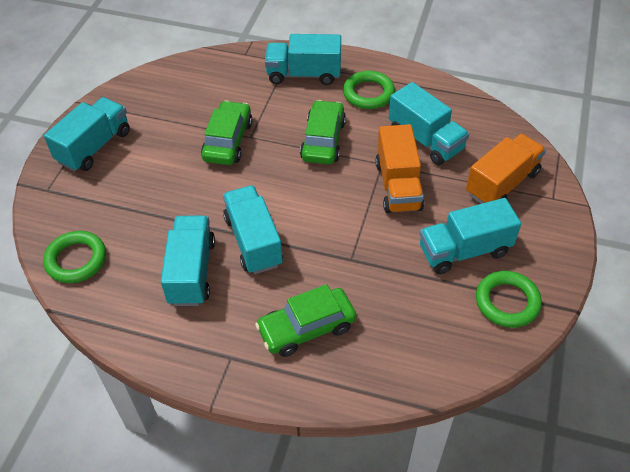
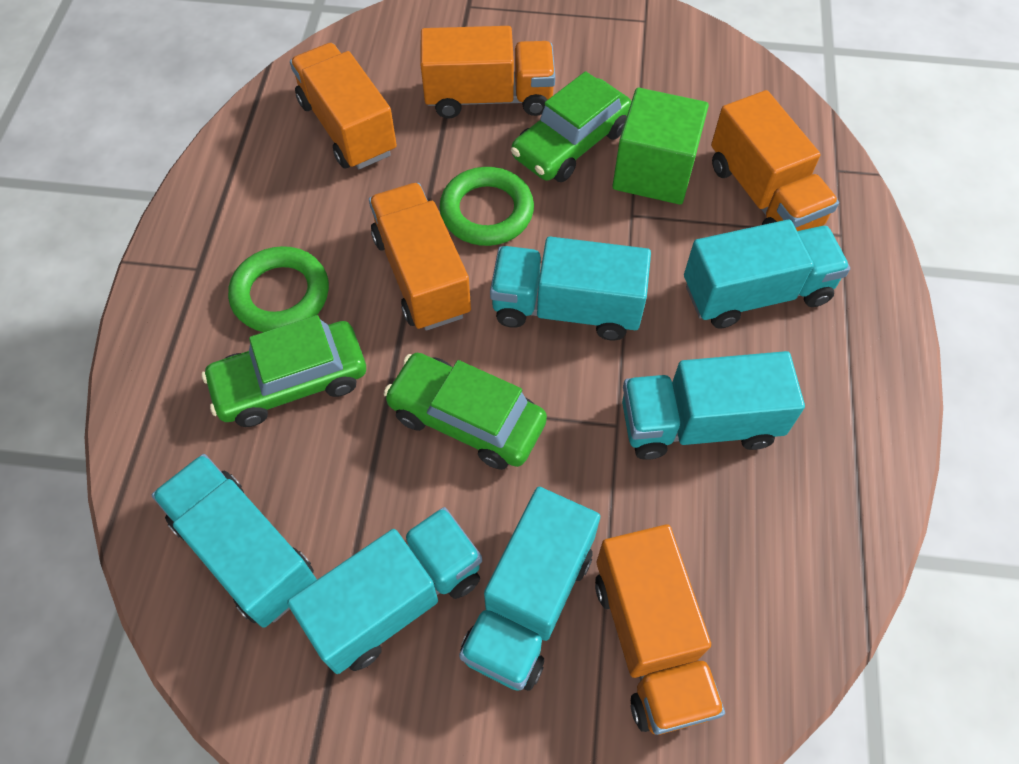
green cube: none = 0 -> [612,88,709,205] = 1
green ring: [43,231,106,283] [343,71,395,109] [476,271,542,328] = 3 -> [228,246,329,332] [439,167,534,246] = 2
orange truck: [375,124,424,213] [466,134,546,204] = 2 -> [290,43,397,169] [369,183,471,331] [420,26,555,118] [595,524,725,735] [711,90,839,231] = 5

